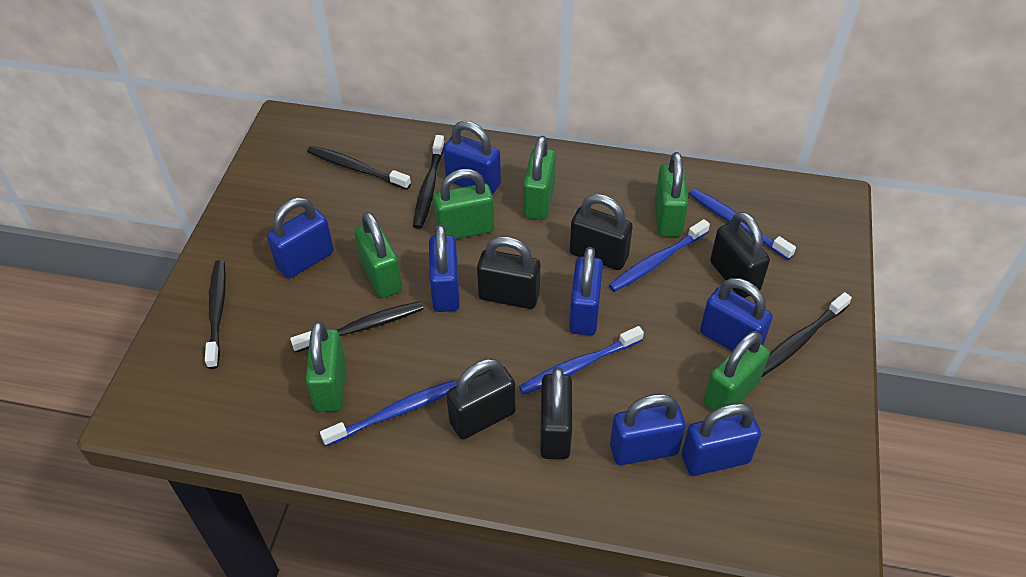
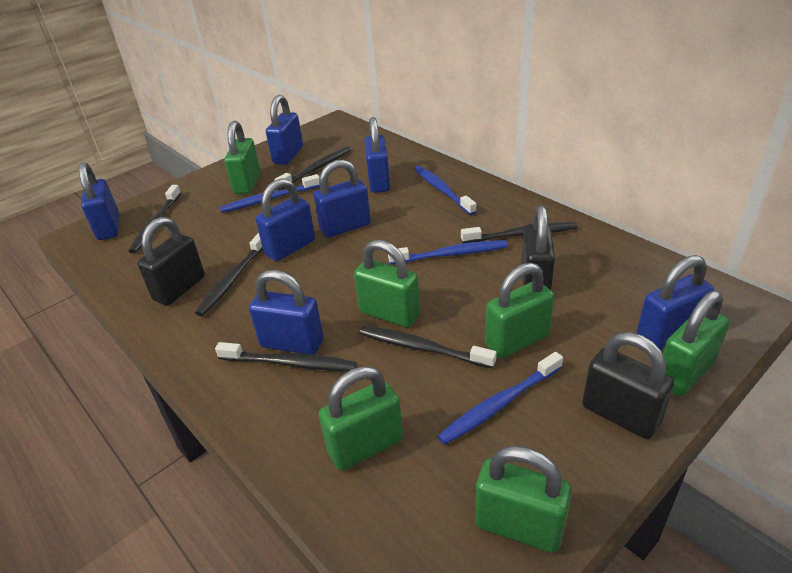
black padlock: [446,358,516,439] [477,236,540,309] [540,367,572,459] [570,194,633,270] [710,212,770,298] = 5 -> [137,217,205,306] [521,205,555,290] [582,332,674,439] = 3
black toothbrush: [205,260,226,369] [290,301,424,353] [307,146,411,190] [413,135,445,229] [762,292,852,377] = 5 -> [129,185,181,254] [195,233,263,316] [215,342,357,371] [274,146,351,190] [359,326,497,369] [461,222,577,243] = 6

